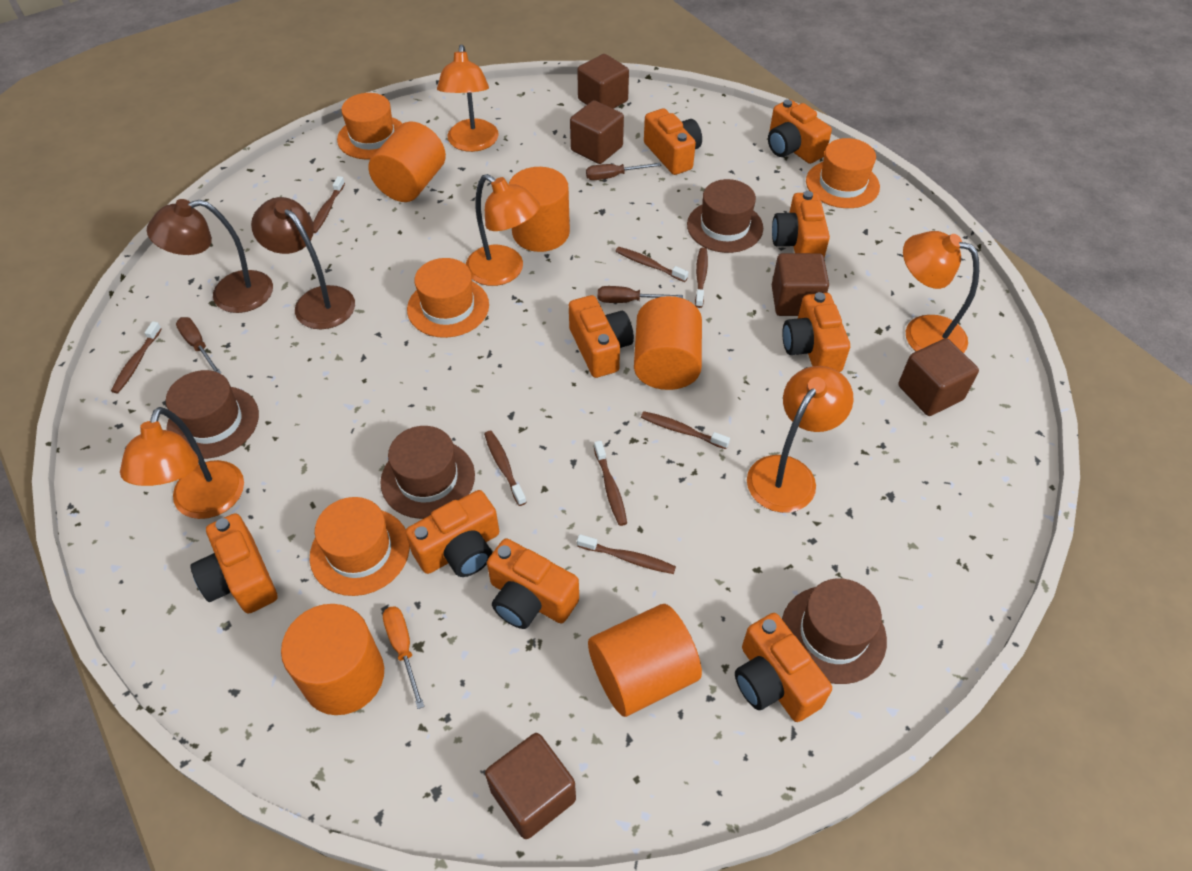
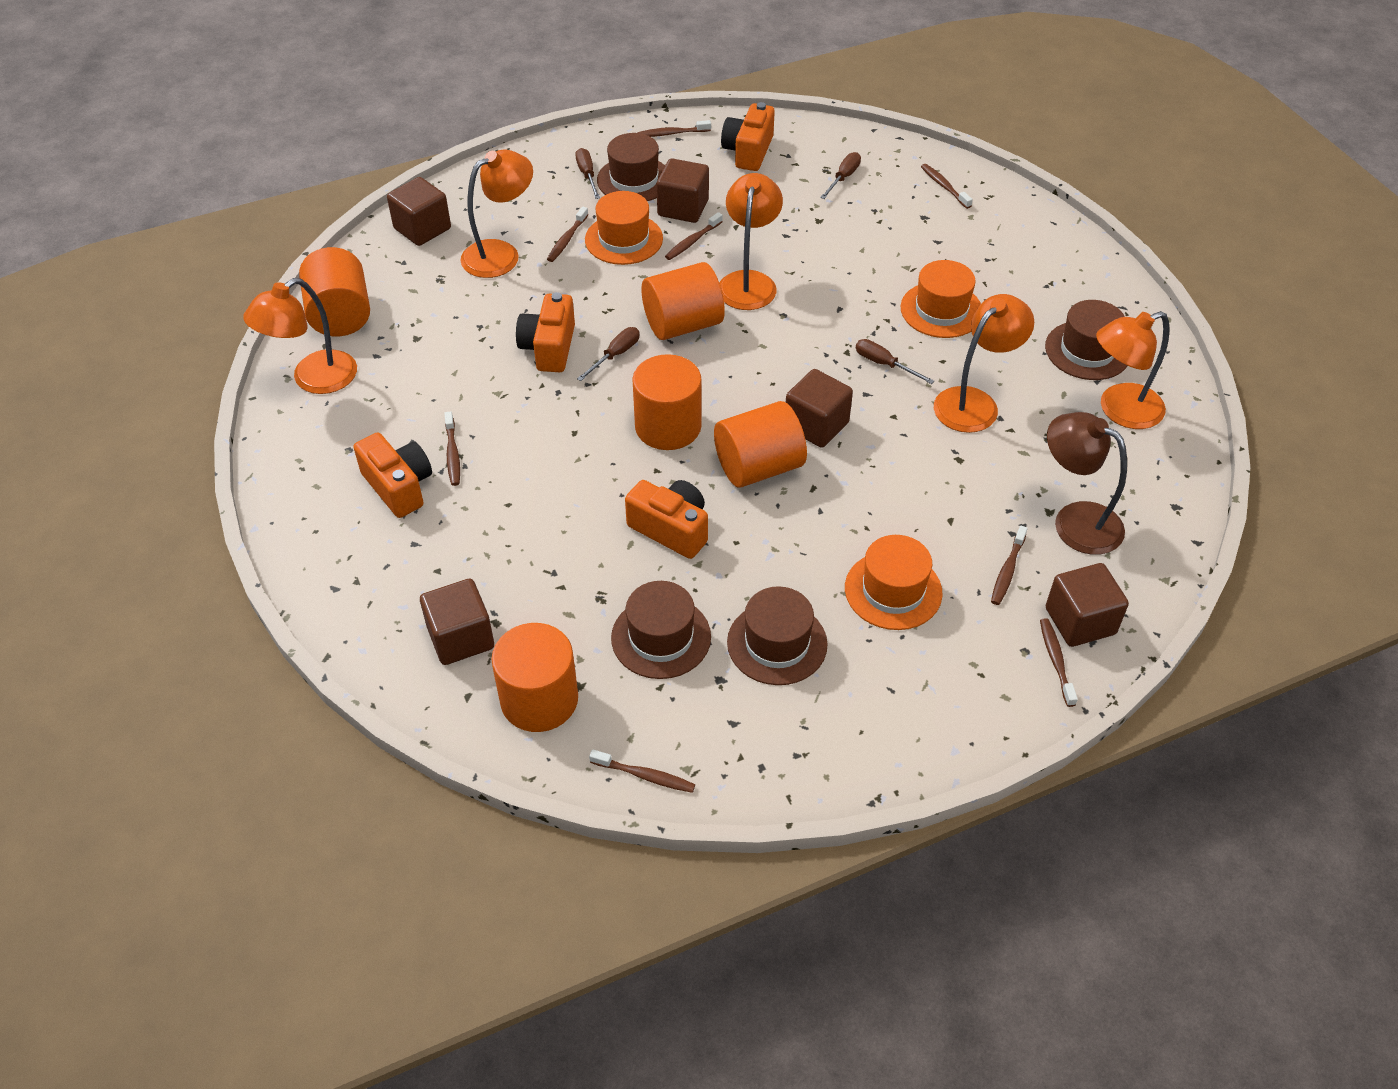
brown lamp: [147,199,273,313] [251,197,355,329] = 2 -> [1047,412,1127,555] = 1
brown screwdriver: [176,317,221,374] [586,163,661,180] [598,286,683,303] = 3 -> [575,148,600,199] [577,327,640,381] [820,152,861,199] [856,339,934,384] = 4
orange camera: [190,513,278,614] [405,490,499,577] [487,538,579,629] [569,295,634,378] [644,108,702,175] [735,613,832,722] [768,99,832,164] [772,191,830,257] [782,292,850,372] = 9 -> [353,432,432,518] [516,292,575,372] [625,480,708,559] [721,102,775,171] = 4
orange hat: [310,497,410,596] [337,93,403,159] [407,258,489,338] [806,138,880,208] = 4 -> [585,191,663,265] [845,535,942,630] [901,260,981,338] = 3
orange screwdriver: [383,606,424,709] = 1 -> none = 0

